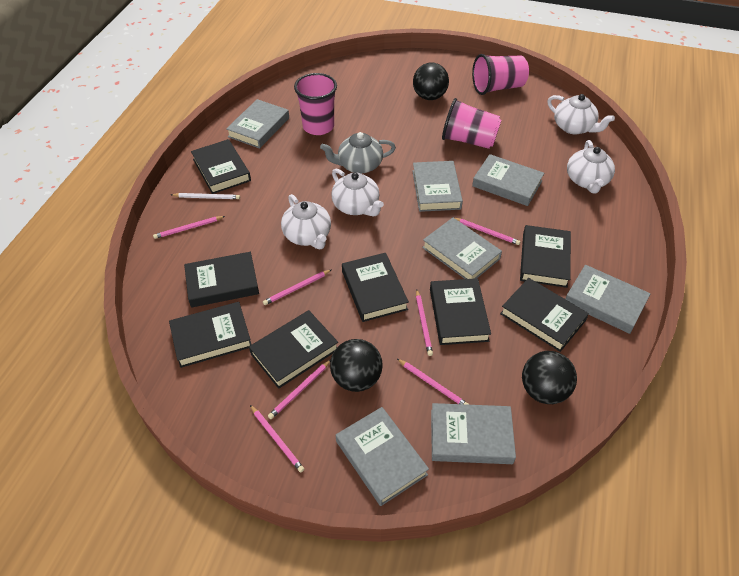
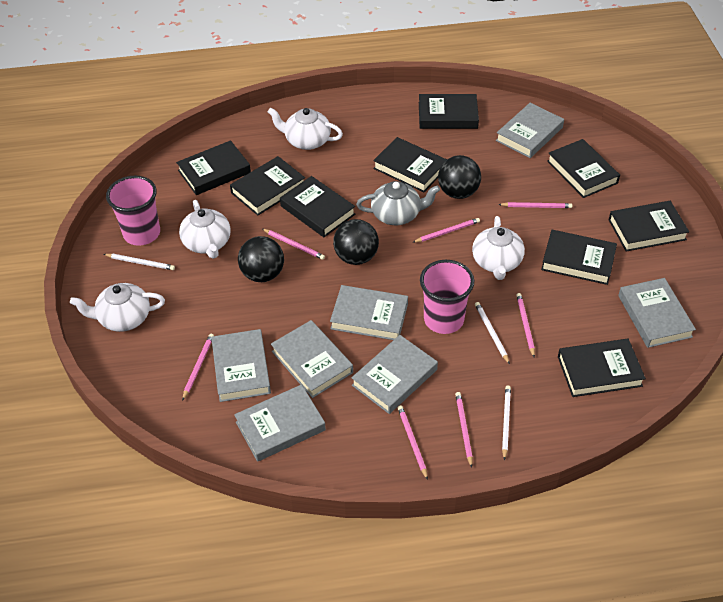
black book: [169,302,252,368] [184,252,259,308] [191,139,251,194] [249,310,338,389] [342,253,409,322] [430,278,491,345] [500,278,589,352] [520,225,571,288] = 8 -> [176,140,251,195] [230,156,305,216] [280,176,355,237] [373,137,447,192] [419,94,479,129] [541,230,617,285] [547,139,620,198] [558,339,646,397] [609,201,689,251] = 9
pink cup: [294,73,337,135] [442,98,501,149] [472,54,529,95] = 3 -> [106,176,160,246] [420,260,474,334] = 2
white pencil: [171,193,240,199] = 1 -> [104,254,175,270] [475,302,510,364] [502,386,511,461] = 3

